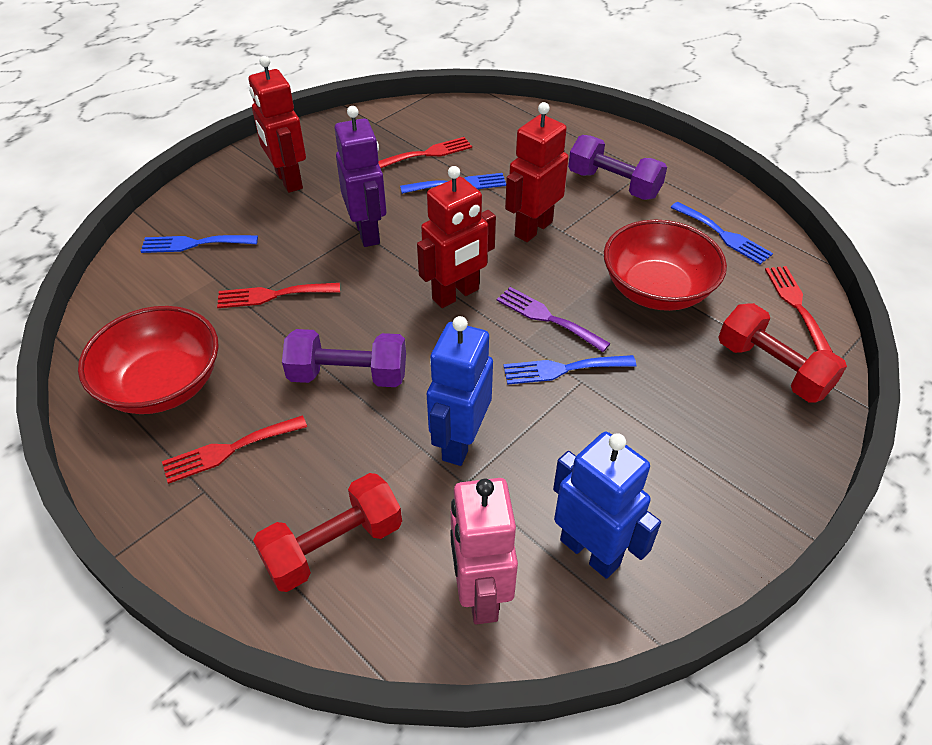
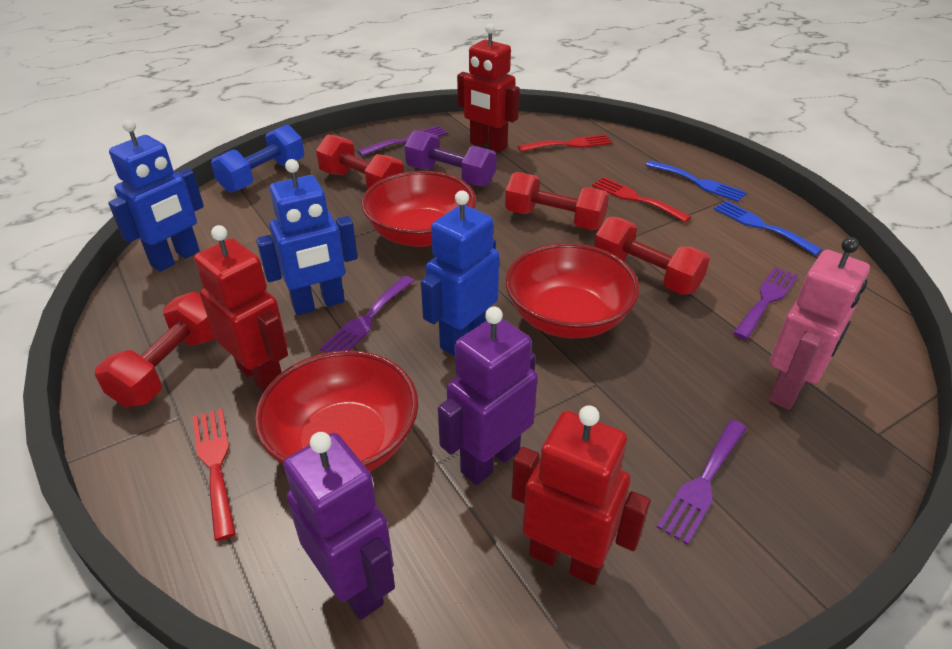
blue dumbbell: none = 0 -> [211,124,304,193] = 1
blue fork: [141,235,258,253] [400,173,506,194] [504,355,636,385] [670,202,773,264] = 4 -> [645,160,747,202] [714,201,822,255] = 2
blue robot: [427,316,493,466] [553,432,661,579] = 2 -> [108,119,204,272] [256,159,358,315] [421,190,499,356] = 3
purple dumbbell: [282,329,406,387] [568,135,667,200] = 2 -> [405,130,497,187] = 1
purple fork: [496,287,611,352] = 1 -> [320,276,414,353] [358,126,447,156] [657,419,747,545] [733,267,798,340] = 4
purple robot: [335,106,386,247] = 1 -> [283,432,395,620] [438,306,538,485] = 2
red bowl: [78,306,219,414] [604,220,727,311] = 2 -> [255,350,418,472] [361,171,476,247] [506,243,640,338] = 3
red dumbbell: [253,473,402,592] [718,303,847,402] = 2 -> [95,292,214,408] [316,134,404,190] [505,172,609,230] [594,217,710,295] = 4
red fork: [162,415,307,484] [217,283,340,308] [378,137,472,168] [765,266,833,352] = 4 -> [193,408,236,541] [518,134,612,152] [592,177,691,222] = 3

